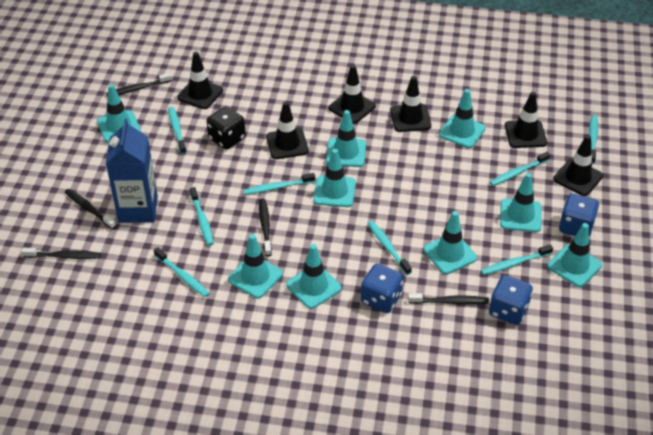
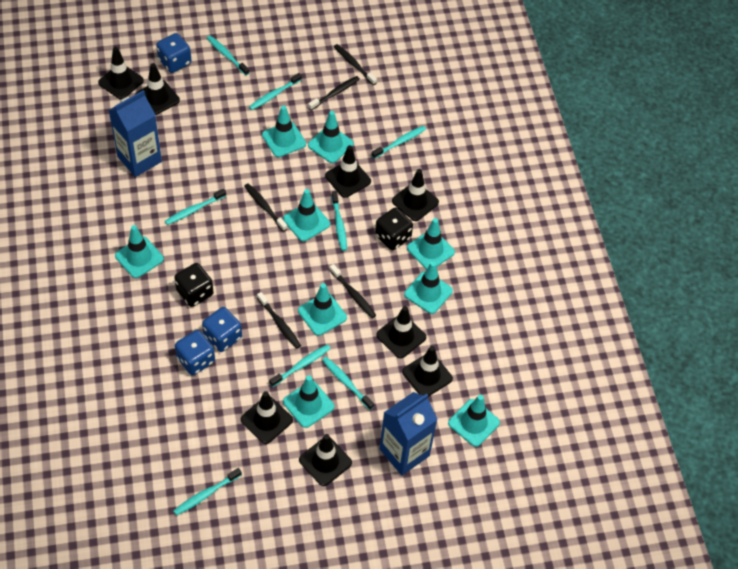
black dice: [207,106,246,150] = 1 -> [174,263,214,307] [375,207,413,250] = 2
black traffic cone: [177,52,223,109] [266,101,309,159] [329,65,376,123] [390,76,431,132] [505,92,547,148] [553,135,603,196] = 6 -> [98,47,144,99] [135,63,180,115] [241,391,293,444] [299,434,352,486] [325,145,371,198] [376,306,426,358] [392,169,439,221] [402,346,453,397] = 8
blue carton: [106,118,158,223] = 1 -> [109,90,162,177] [380,392,438,476] = 2

